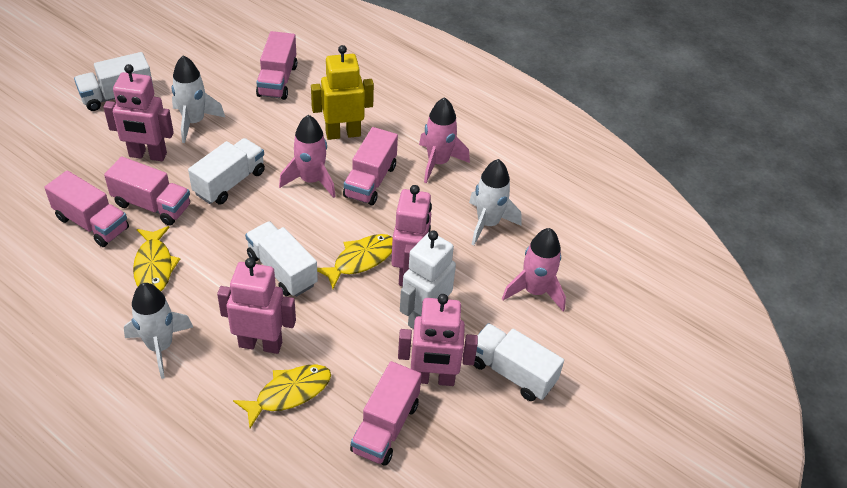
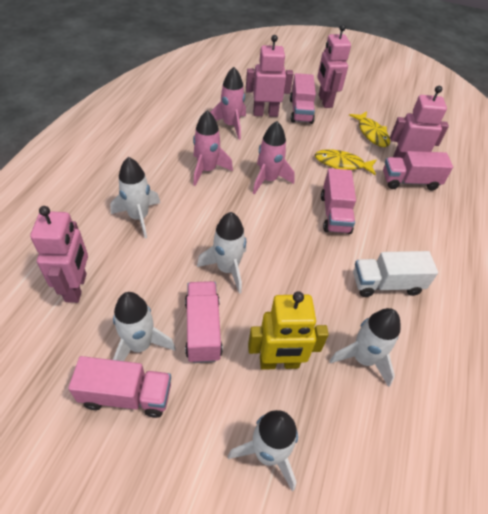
white robot: [400,230,456,329] = 1 -> none = 0
white rocket: [124,283,193,379] [171,55,225,143] [469,159,521,246] = 3 -> [110,157,160,238] [113,292,176,361] [197,212,246,294] [228,410,298,492] [330,308,401,387] = 5
white truck: [74,52,153,111] [188,138,265,205] [245,221,318,297] [473,323,564,401] = 4 -> [353,251,438,297] = 1
yellow fish: [133,226,180,291] [233,364,331,428] [317,234,393,289] = 3 -> [315,149,376,175] [349,111,390,147] = 2

